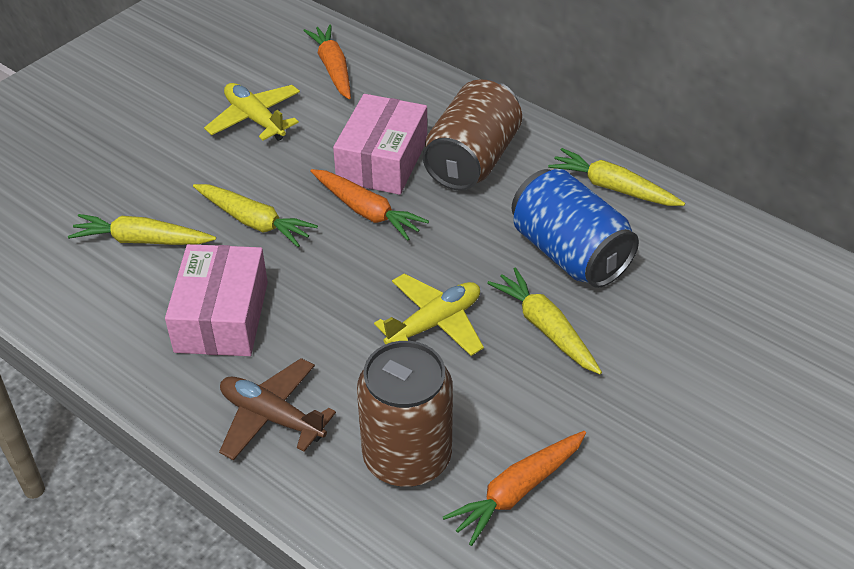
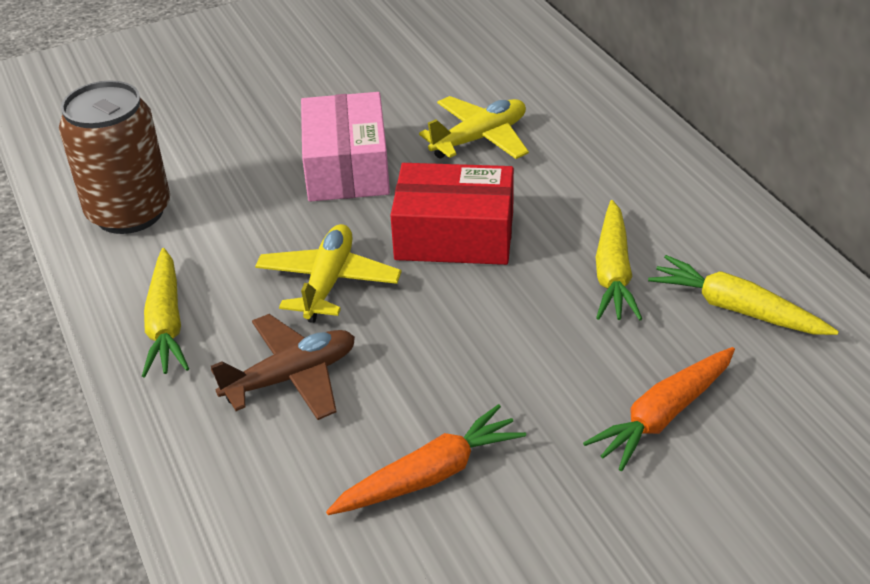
blue can: [512,169,639,288] = 1 -> none = 0
brown can: [357,341,453,487] [423,79,522,191] = 2 -> [59,80,170,234] = 1
orange carrot: [303,24,351,99] [310,169,429,241] [443,431,586,546] = 3 -> [326,404,526,515] [583,347,735,471] = 2
pink box: [165,244,268,356] [333,94,427,195] = 2 -> [301,92,390,202] = 1
red box: none = 0 -> [390,163,514,265] = 1
yellow carrot: [68,214,216,245] [193,184,318,247] [487,267,602,374] [548,148,685,206] = 4 -> [142,248,189,377] [596,200,642,320] [648,255,839,335] = 3

